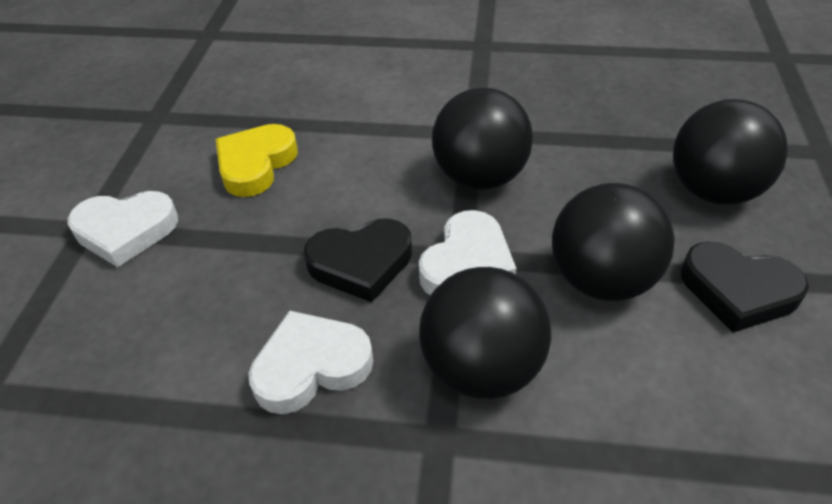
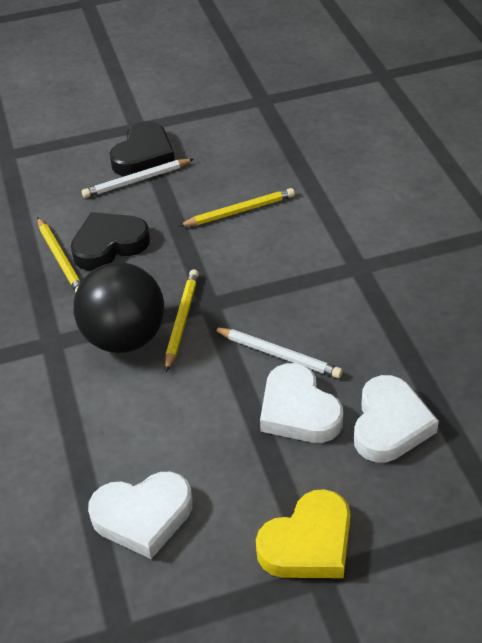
black ball: [419,267,552,399] [432,88,533,190] [552,183,675,301] [673,99,788,205] = 4 -> [74,262,165,353] = 1
white pencil: none = 0 -> [82,159,194,198] [213,327,343,378] = 2
yellow pencil: none = 0 -> [37,217,81,293] [165,270,199,372] [179,188,295,226] = 3

